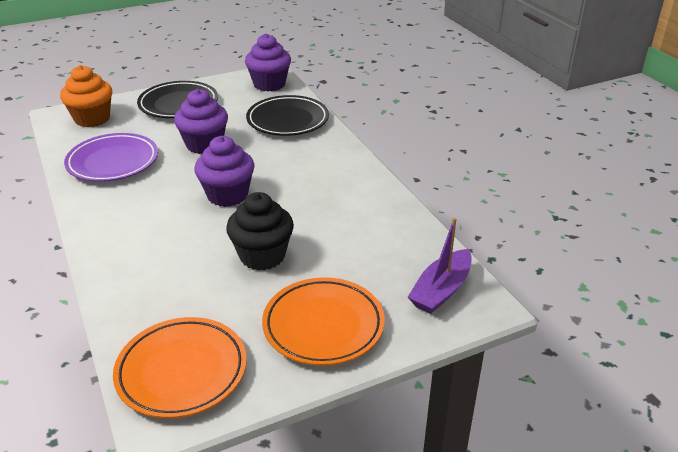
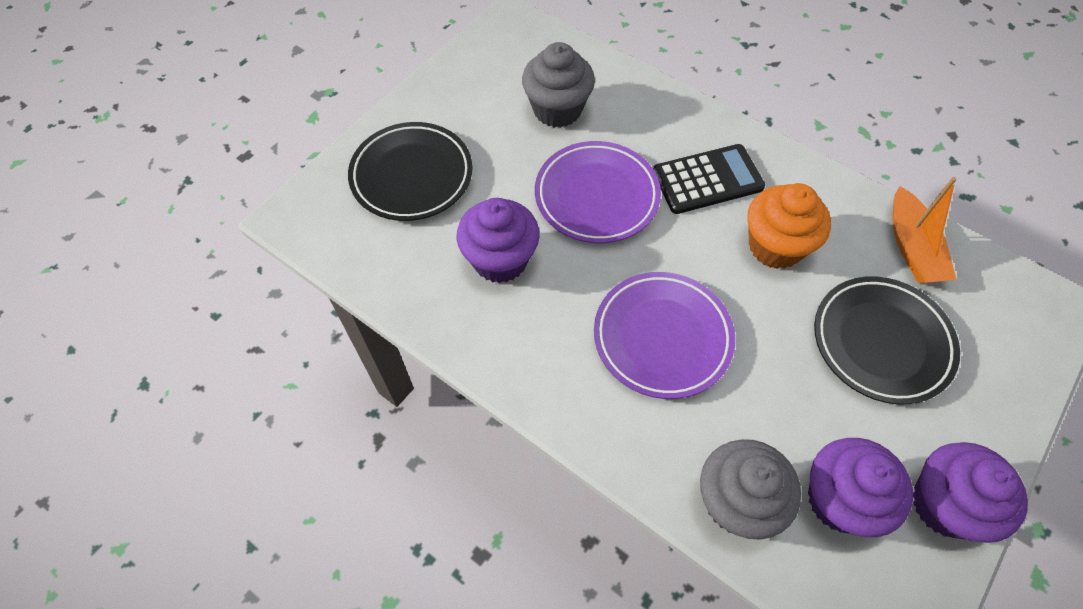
black calculator: none = 0 -> [653,144,765,214] = 1
black cupcake: [226,192,294,271] = 1 -> none = 0
grey cupcake: none = 0 -> [522,42,595,128] [700,439,801,540] = 2
orange boat: none = 0 -> [893,177,957,283] = 1
orange plate: [113,317,247,418] [262,277,385,366] = 2 -> none = 0
purple boat: [408,218,472,314] = 1 -> none = 0
purple plate: [64,133,158,182] = 1 -> [535,141,661,243] [594,272,735,399] = 2

